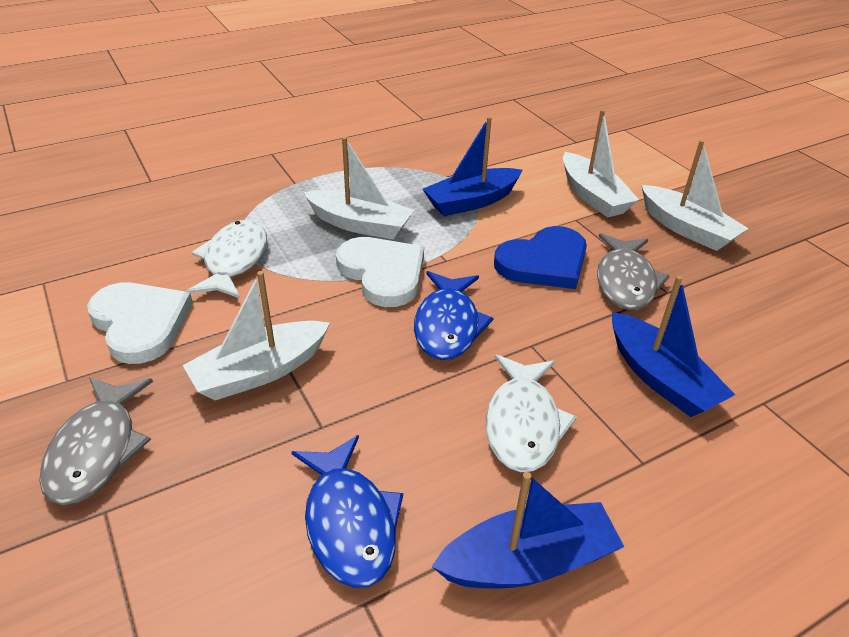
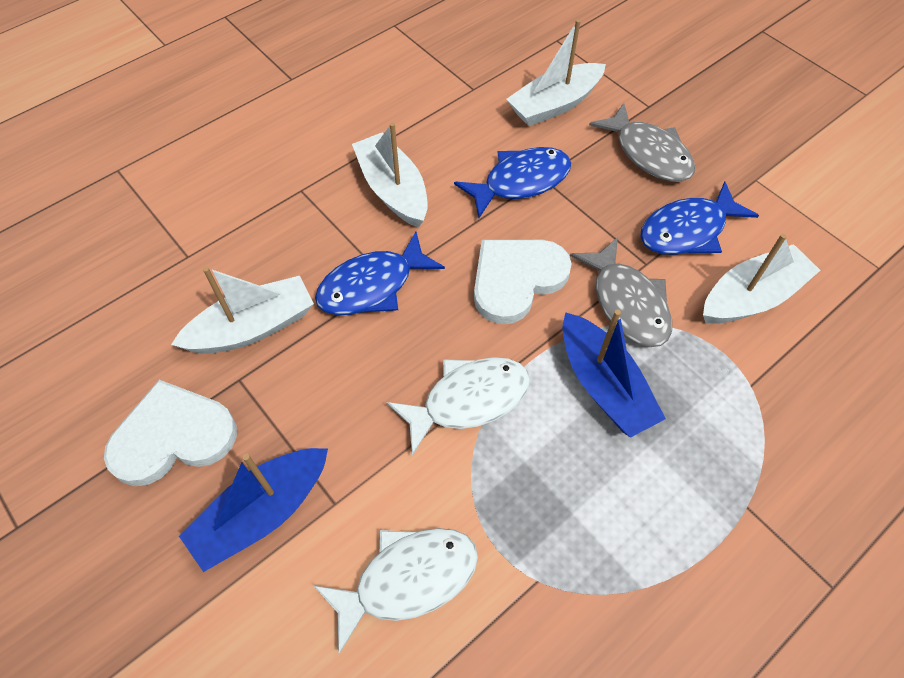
blue boat: [423,116,522,216] [431,472,624,588] [612,275,735,417] = 3 -> [179,448,328,572] [562,309,666,438] = 2
blue fish: [292,435,403,588] [414,271,493,360] = 2 -> [315,232,445,315] [454,147,571,218] [641,181,759,255] = 3
blue heart: [494,226,587,289] = 1 -> none = 0

